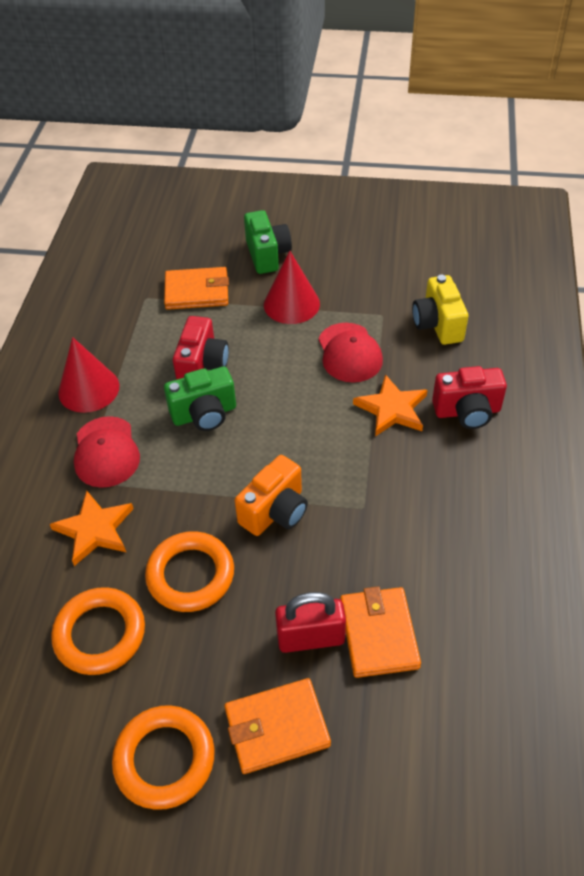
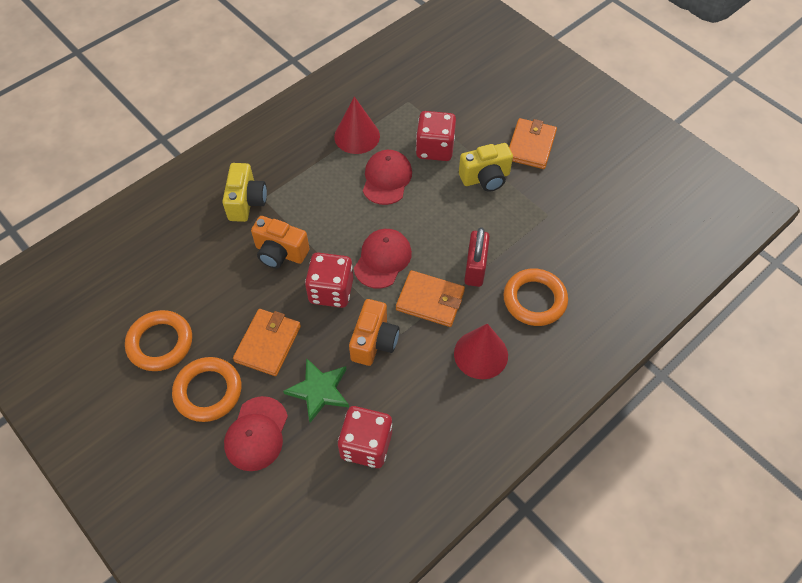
green camera: [164,366,236,431] [244,210,292,274] = 2 -> none = 0
green star: none = 0 -> [283,358,349,423] = 1
orange camera: [235,455,308,536] = 1 -> [251,216,310,269] [349,299,399,366] = 2
orange star: [50,490,134,566] [353,374,428,437] = 2 -> none = 0
red camera: [173,316,229,380] [432,366,507,429] = 2 -> none = 0
red cap: [74,416,140,488] [319,323,383,383] = 2 -> [224,396,288,471] [354,229,412,289] [363,150,412,205] = 3
red dice: none = 0 -> [305,253,353,308] [338,406,392,468] [416,111,456,161] = 3
yellow camera: [412,275,468,345] = 1 -> [222,163,267,222] [459,143,513,192] = 2

